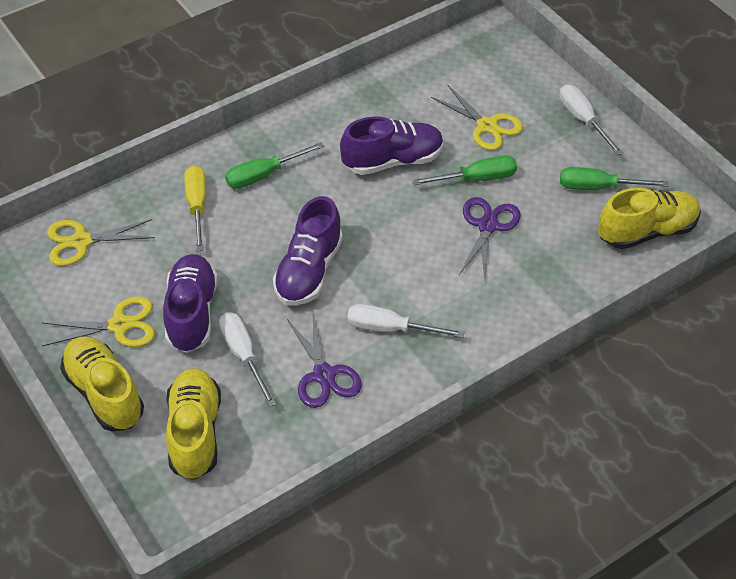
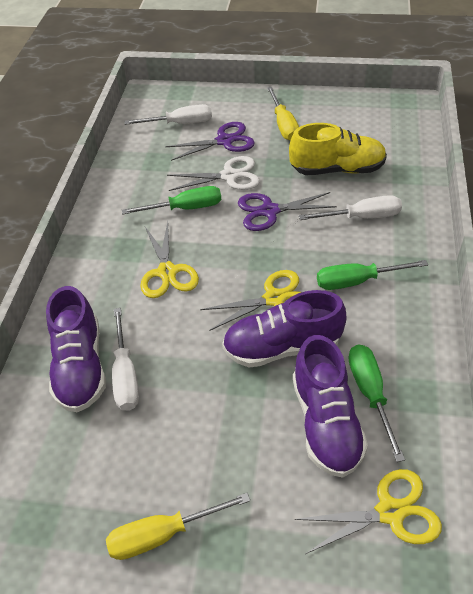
white scissors: none = 0 -> [167,156,260,191] = 1
yellow screwdriver: [184,165,206,251] = 1 -> [106,493,250,560] [267,87,299,140] = 2
yellow shoe: [60,337,144,432] [166,368,221,480] [598,188,701,249] = 3 -> [289,123,387,175] = 1

